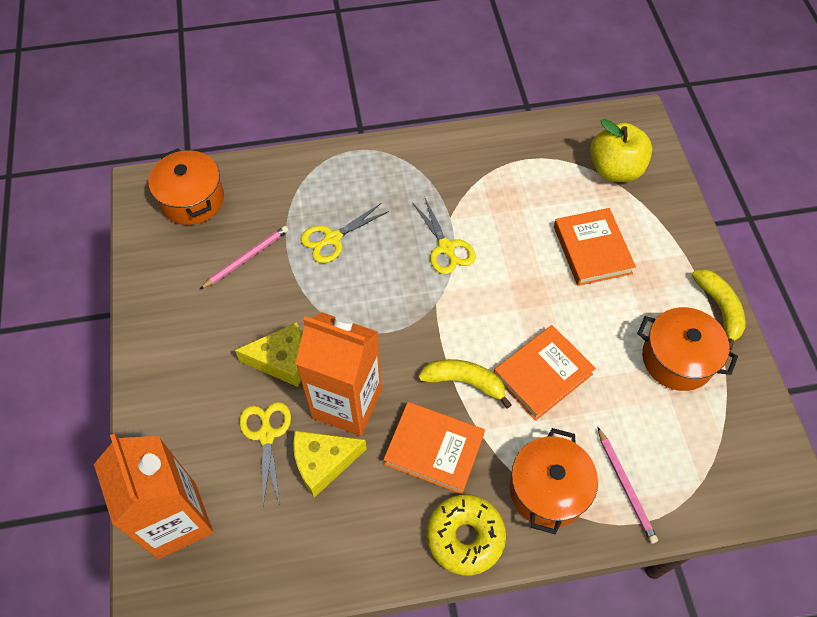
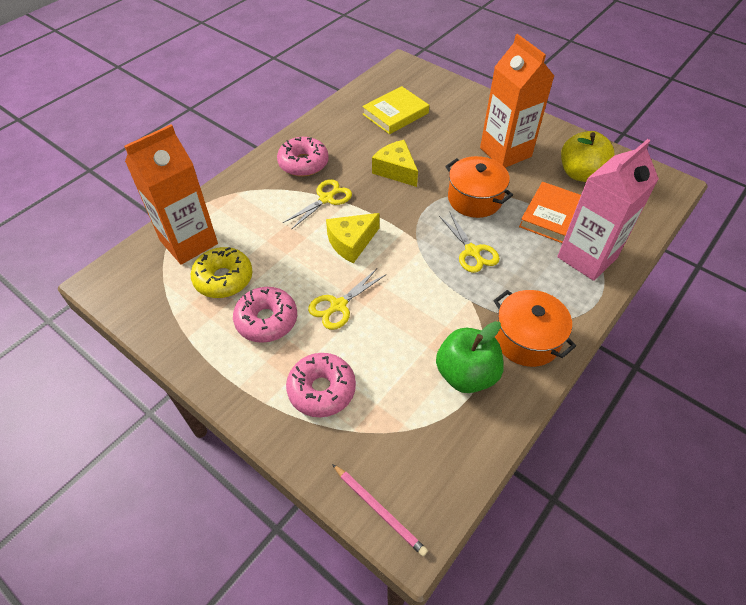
green apple: none = 0 -> [436,321,504,393] = 1
orange book: [383,402,485,494] [493,325,596,421] [554,208,636,286] = 3 -> [519,182,581,243] = 1
orange pot: [148,148,224,225] [510,428,598,534] [637,307,738,391] = 3 -> [445,156,513,218] [493,290,576,367] = 2
pink carton: none = 0 -> [557,139,659,281] = 1
pink donut: none = 0 -> [233,287,297,343] [277,137,329,177] [286,353,356,417] = 3
pink pencil: [200,226,289,289] [597,427,658,544] = 2 -> [332,464,428,557] = 1
yellow banana: [418,359,512,409] [692,269,746,350] = 2 -> none = 0
yellow book: none = 0 -> [362,86,429,134] = 1

